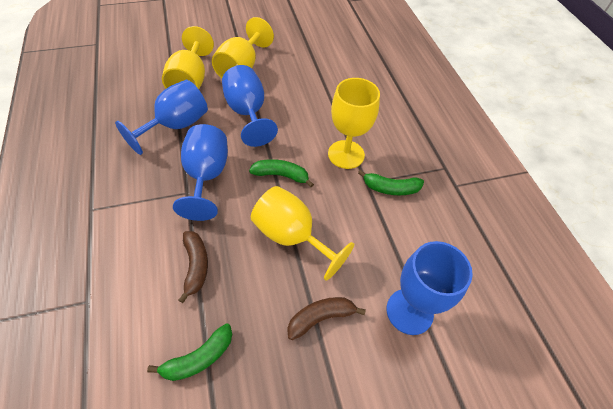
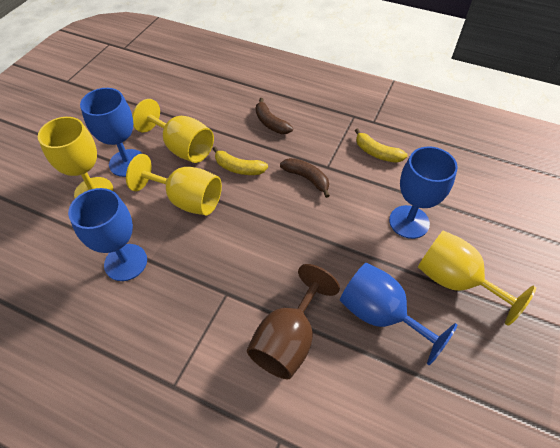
brown goblet: none = 0 -> [247,264,340,379] = 1
green banana: [147,323,232,381] [249,159,314,187] [358,170,424,195] = 3 -> none = 0
yellow banana: none = 0 -> [213,147,268,175] [355,128,408,163] = 2

